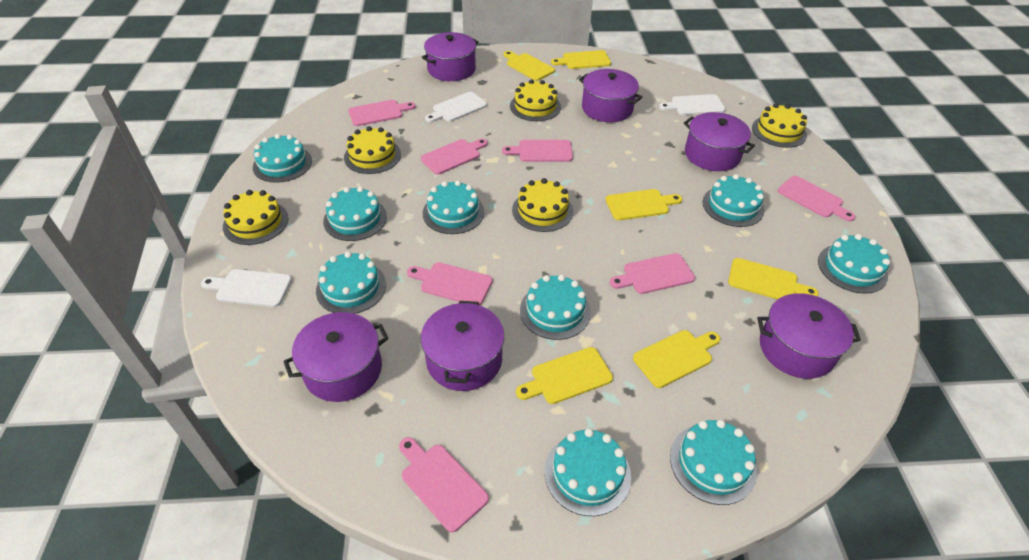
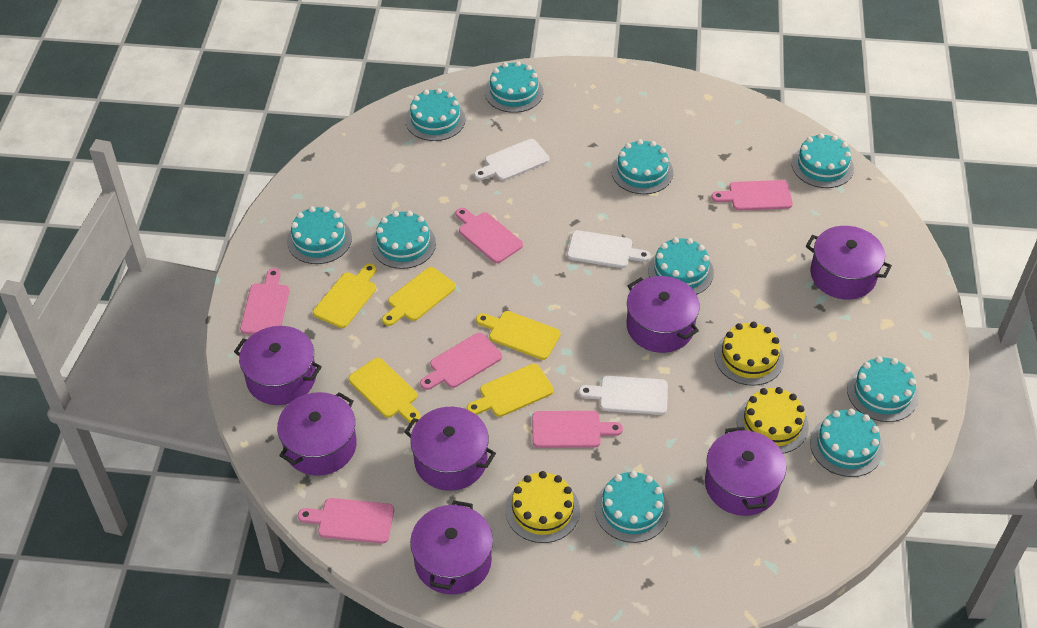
pink cutting board: [348,100,416,126] [399,437,489,532] [407,262,493,306] [421,139,488,175] [502,140,573,162] [610,253,695,294] [778,176,856,221] = 7 -> [240,268,289,335] [298,498,394,544] [420,333,502,390] [455,208,523,263] [532,411,623,448] [711,180,793,211] = 6
purple pot: [283,312,389,402] [421,301,504,391] [422,32,478,81] [579,69,642,122] [684,112,755,171] [757,293,861,379] = 6 -> [234,326,322,405] [277,392,357,476] [404,407,496,491] [410,500,493,595] [627,276,700,353] [705,427,786,516] [806,226,892,300] = 7
turquoise cake: [253,134,312,183] [316,251,386,314] [323,186,387,241] [423,180,484,234] [520,274,591,340] [545,428,631,516] [670,420,757,505] [702,174,764,227] [818,234,890,294] = 9 -> [287,206,352,264] [371,211,436,269] [405,88,465,141] [485,61,543,113] [595,471,669,543] [611,139,673,194] [648,237,714,295] [792,133,854,188] [810,409,883,477] [847,356,919,422] = 10
yellow cake: [223,190,289,245] [344,126,401,174] [510,79,561,121] [512,178,573,232] [752,103,807,148] = 5 -> [505,471,580,543] [715,322,784,386] [737,387,809,453] = 3
yellow cutting board: [504,51,555,81] [516,347,613,404] [551,50,611,69] [605,189,682,220] [633,330,720,388] [728,258,819,299] = 6 -> [313,264,377,328] [349,358,421,424] [382,267,456,326] [467,364,554,417] [476,311,561,360] = 5

